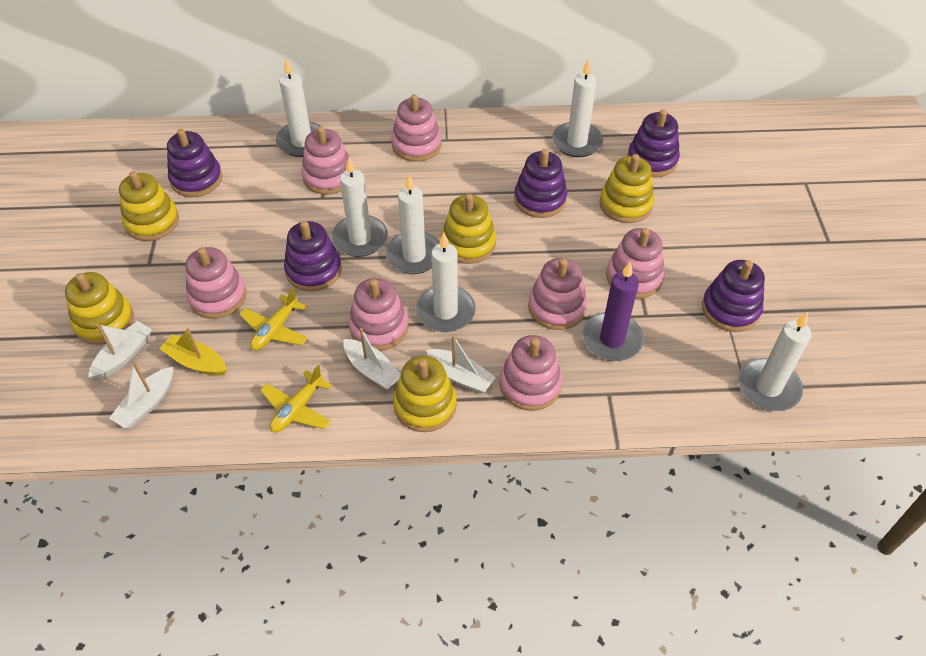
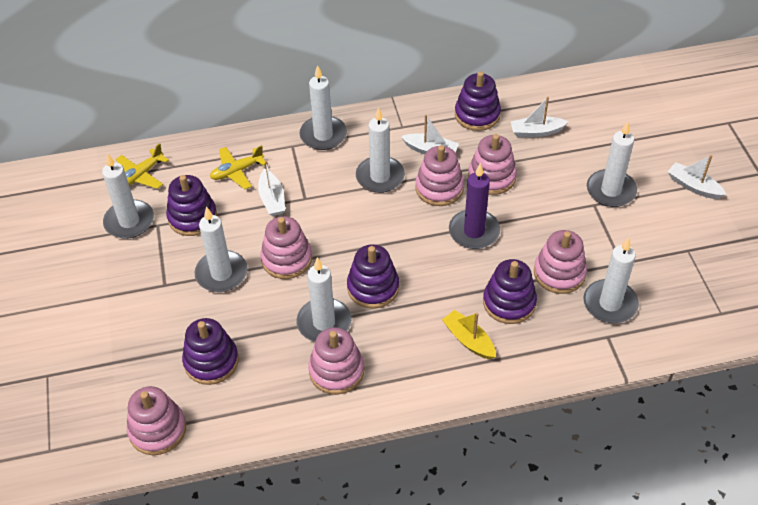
pink stacking toy: [186,247,247,319] [301,126,349,195] [349,278,408,351] [391,94,441,162] [500,335,562,411] [528,258,587,330] [606,228,665,299] = 7 -> [126,386,186,455] [260,216,312,279] [308,327,364,394] [415,145,464,206] [468,134,517,195] [534,230,587,294] = 6
white candle: [276,59,320,157] [332,157,388,257] [386,175,440,274] [416,232,476,332] [552,59,603,157] [738,312,812,411] = 6 -> [102,153,154,239] [194,207,248,292] [296,257,351,342] [299,65,347,150] [356,107,405,193] [584,237,639,323] [587,121,637,207] = 7
yellow stacking toy: [65,272,134,345] [119,171,179,241] [393,356,457,432] [441,194,496,264] [599,154,654,223] = 5 -> none = 0

